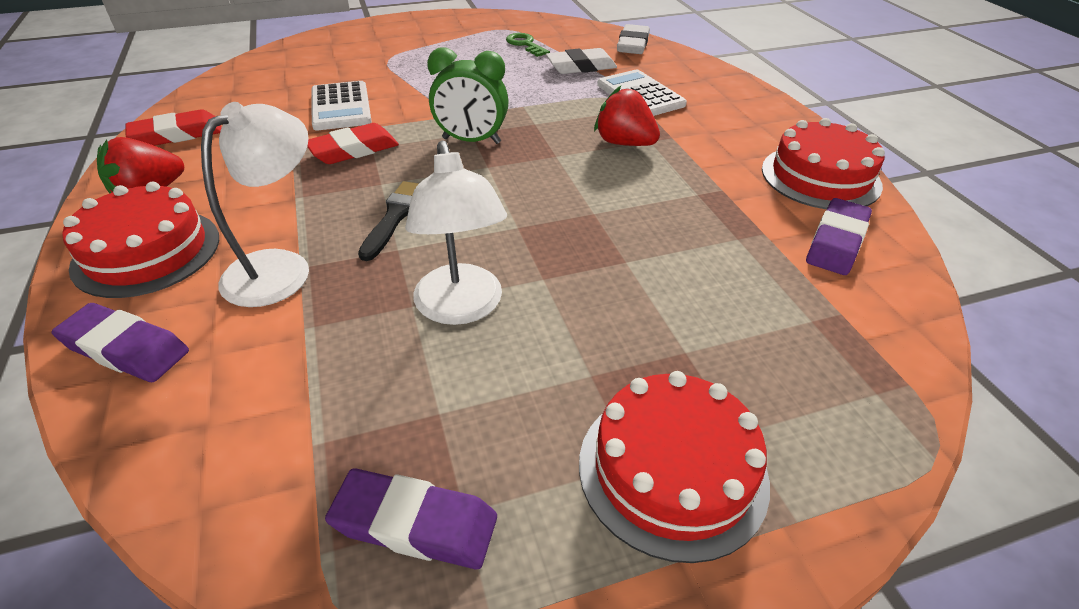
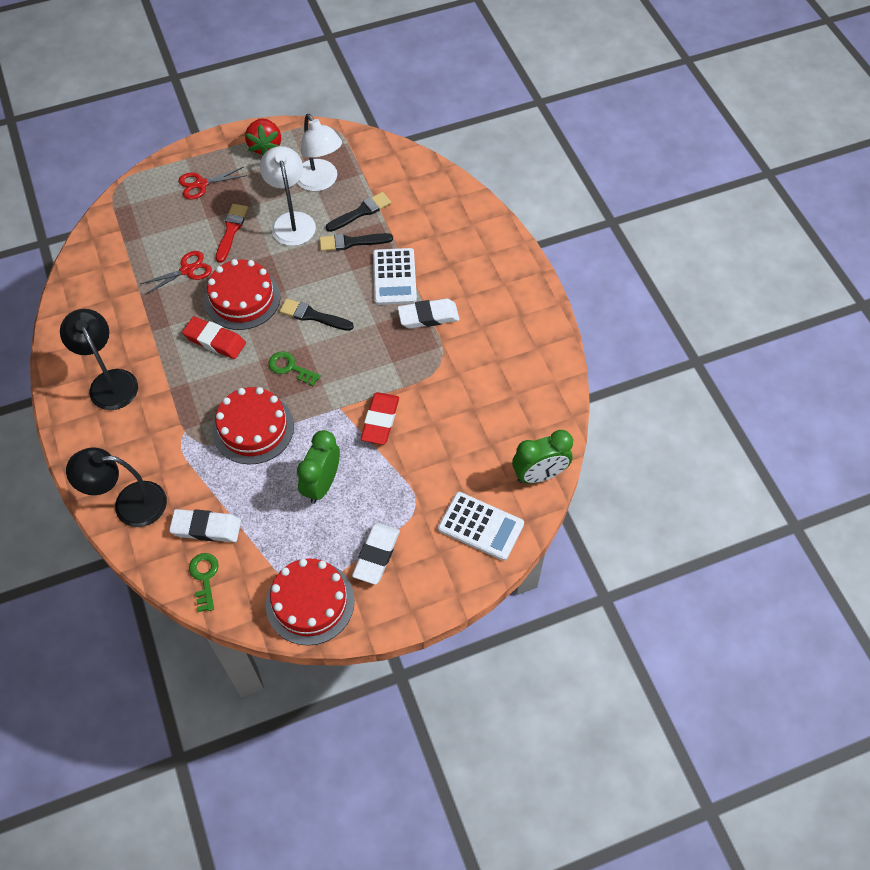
black brush: [358,181,419,261] = 1 -> [279,298,354,331] [319,233,393,251] [326,192,391,232] = 3
black lamp: none = 0 -> [60,309,138,410] [66,447,167,527] = 2
green clock: [427,48,509,144] = 1 -> [297,430,340,504] [512,430,573,484] = 2
green key: [506,33,550,57] = 1 -> [189,553,219,612] [269,351,321,386] = 2
purple eraser: [51,303,189,382] [325,469,497,569] [806,198,872,275] = 3 -> none = 0
red brush: none = 0 -> [216,204,248,263] = 1
red scissors: none = 0 -> [140,251,212,295] [178,167,247,200] = 2
red strawberry: [97,137,184,194] [594,86,660,146] = 2 -> [245,119,281,156] = 1
white eraser: [546,48,617,74] [617,24,650,54] = 2 -> [169,509,241,542] [352,523,400,585] [397,298,459,329] = 3

